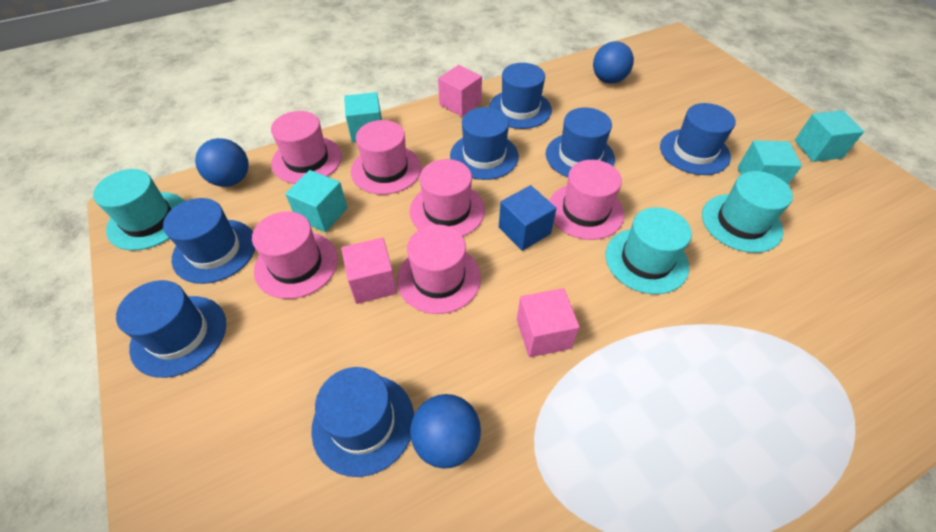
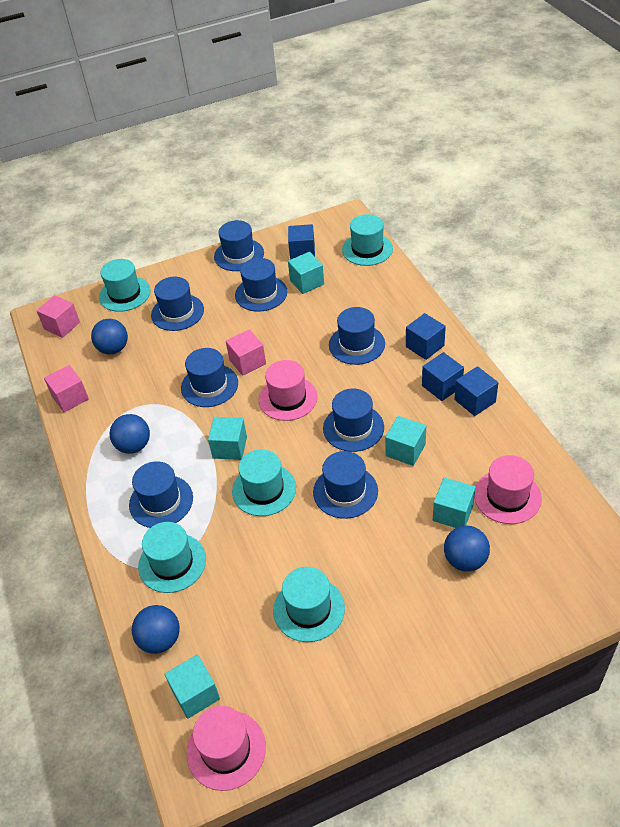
blue ball: [195,138,249,187] [410,394,481,469] [593,41,634,84] = 3 -> [91,319,128,354] [110,414,150,454] [132,605,180,654] [444,526,490,572] = 4
blue cube: [499,185,556,251] = 1 -> [288,224,315,260] [406,313,446,360] [422,352,464,401] [454,366,498,416] = 4
blue hat: [116,280,226,378] [163,198,255,284] [311,367,414,477] [450,107,519,180] [489,63,552,129] [546,107,615,177] [660,103,736,175] = 7 -> [129,461,193,528] [151,277,204,331] [181,348,238,407] [214,220,264,271] [235,258,287,312] [313,451,378,519] [323,389,384,452] [329,307,385,365] = 8
pink hat: [252,211,338,299] [271,111,342,184] [351,120,422,195] [397,225,481,314] [410,159,485,237] [549,160,624,240] = 6 -> [187,706,266,791] [259,360,318,421] [474,455,542,524] = 3
turquoise cube: [285,170,348,232] [344,92,382,142] [738,140,802,185] [795,110,864,162] = 4 -> [165,655,220,719] [208,417,247,460] [288,252,324,294] [385,416,426,466] [433,477,476,528] = 5
turquoise hat: [93,169,185,251] [605,207,692,294] [702,171,793,253] = 3 -> [99,259,151,312] [138,522,206,593] [232,449,296,516] [273,567,345,642] [342,214,393,266] = 5

